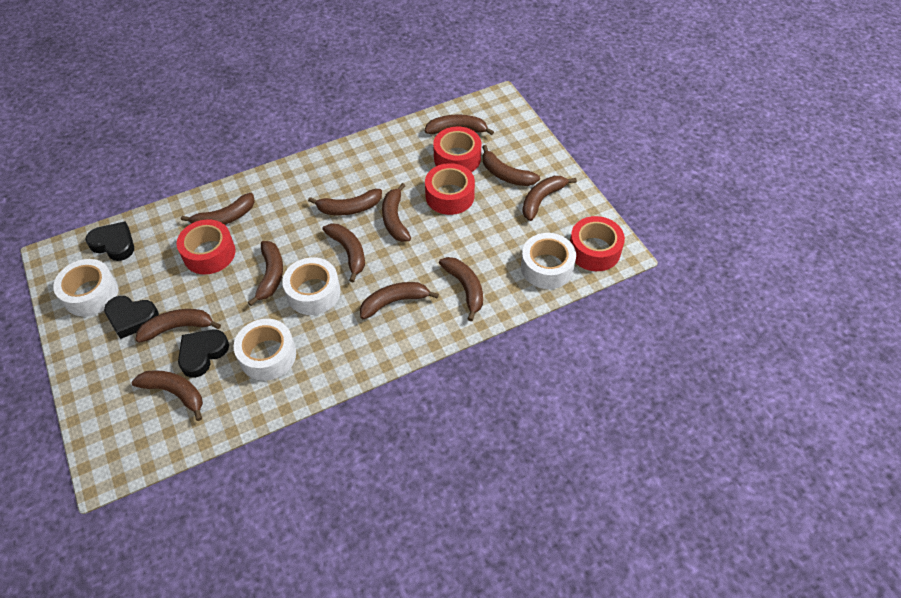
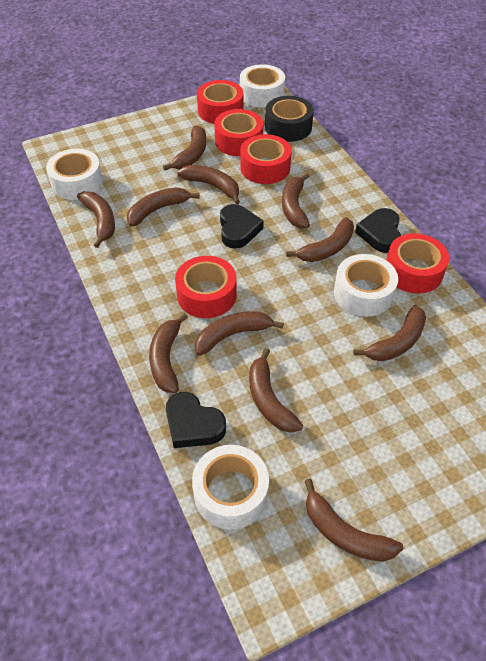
black tape: none = 0 -> [265,96,314,142] = 1
brown banana: [132,370,203,421] [135,309,221,343] [181,193,255,225] [248,241,283,306] [308,189,382,215] [322,224,365,282] [360,282,439,319] [382,183,411,242] [425,115,494,135] [439,257,483,321] [482,145,540,186] [522,176,577,221] = 12 -> [77,191,115,248] [127,187,200,227] [149,313,188,393] [163,125,206,170] [177,165,240,204] [195,311,284,356] [249,348,303,433] [282,173,310,228] [286,217,354,262] [305,479,403,562] [353,305,426,361] = 11
red tape: [176,219,235,275] [425,163,475,215] [433,126,481,172] [570,216,625,271] = 4 -> [175,256,237,318] [197,80,243,124] [214,109,263,156] [240,134,291,184] [386,233,449,294] = 5

